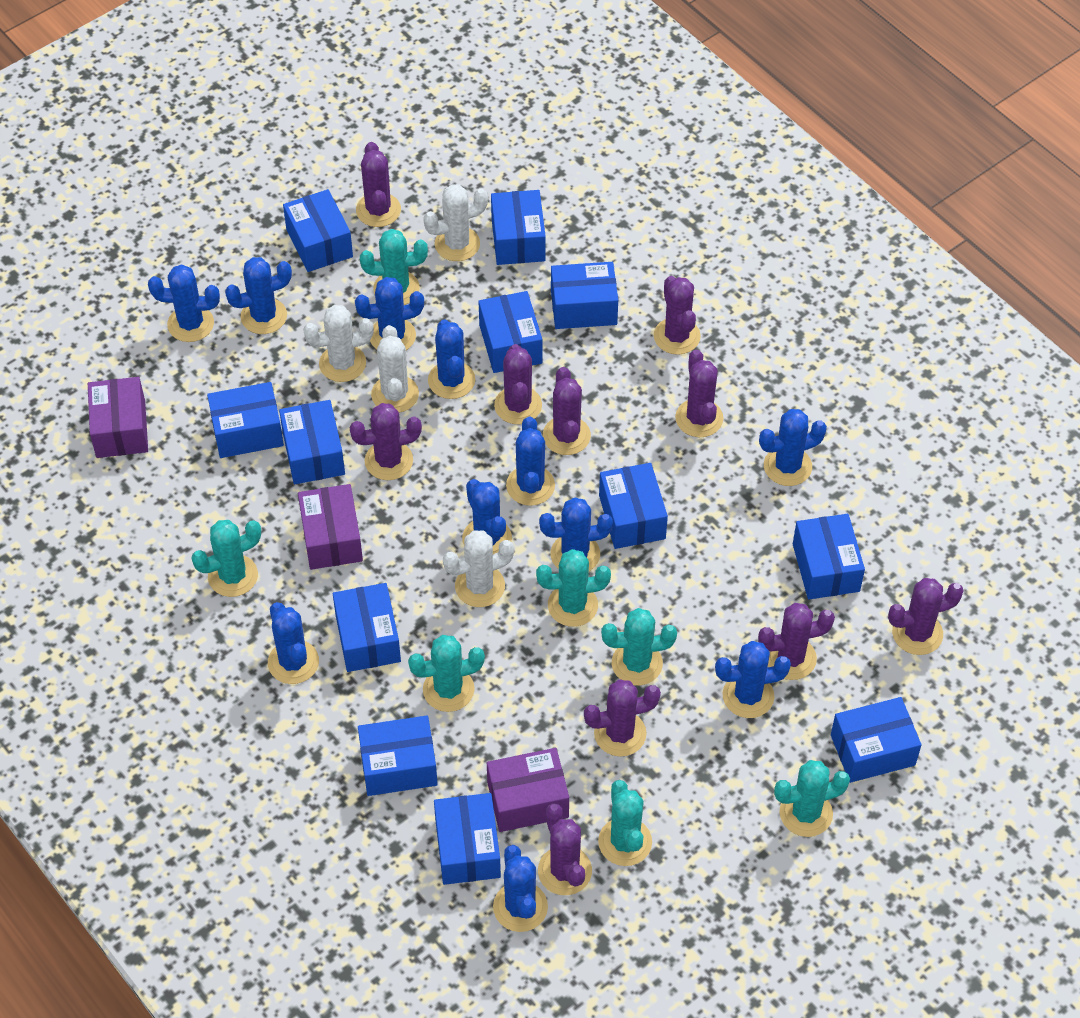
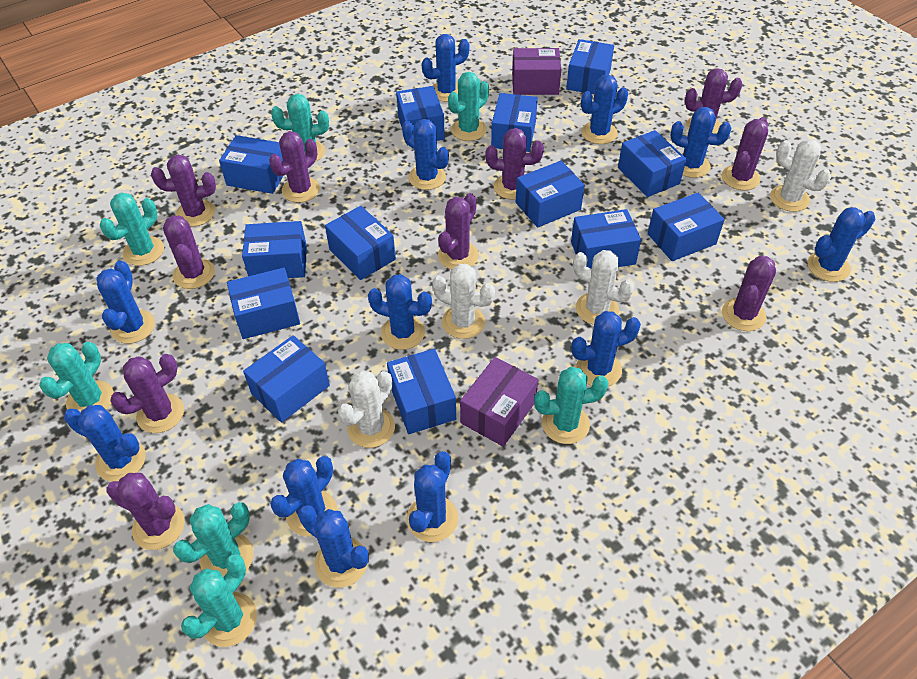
blue box: [207,382,284,458] [279,400,345,484] [283,189,353,272] [333,583,401,672] [358,716,438,796] [434,793,501,885] [478,291,542,373] [491,190,546,265] [551,262,618,329] [599,463,668,549] [793,514,865,600] [831,697,922,783] = 12 -> [219,135,283,194] [227,268,300,339] [242,221,307,278] [243,335,330,423] [325,206,396,280] [387,349,456,434] [396,86,445,145] [491,93,538,152] [516,161,585,228] [566,39,614,94] [571,209,641,269] [618,130,686,197] [648,192,725,261] = 13
blue cactus: [148,264,220,342] [225,257,292,334] [268,602,319,684] [355,277,424,350] [428,319,475,399] [462,479,512,554] [493,845,548,932] [506,417,555,506] [539,497,613,571] [715,641,791,718] [759,409,827,486] = 11 -> [64,405,146,482] [96,261,155,344] [270,456,337,537] [298,505,369,588] [368,274,432,350] [402,119,449,190] [407,451,458,542] [422,34,470,102] [571,311,641,386] [581,75,628,144] [671,107,731,178] [808,207,875,282] = 12
purple box: [88,377,148,458] [298,484,363,570] [487,748,569,832] = 3 -> [460,357,538,447] [512,48,561,95] = 2

